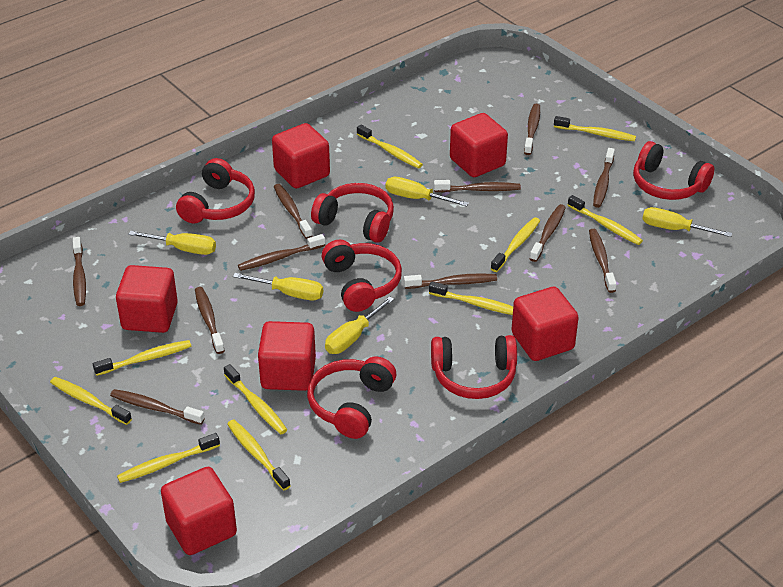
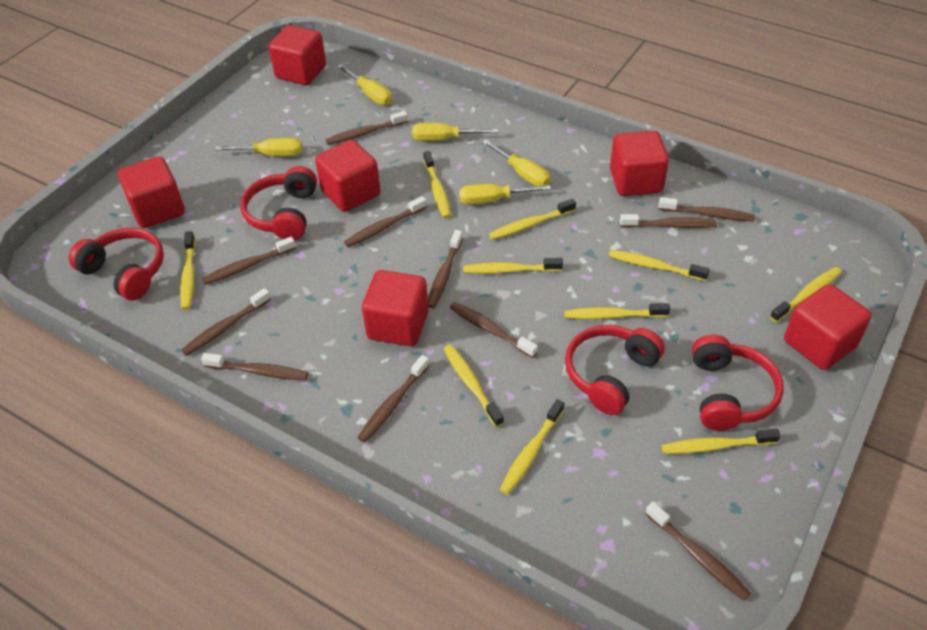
red headphones: [176,158,255,224] [307,356,396,439] [311,183,394,243] [322,239,402,312] [431,335,517,399] [633,141,714,200] = 6 -> [69,227,164,300] [240,166,317,240] [565,325,665,415] [692,335,784,431] = 4

